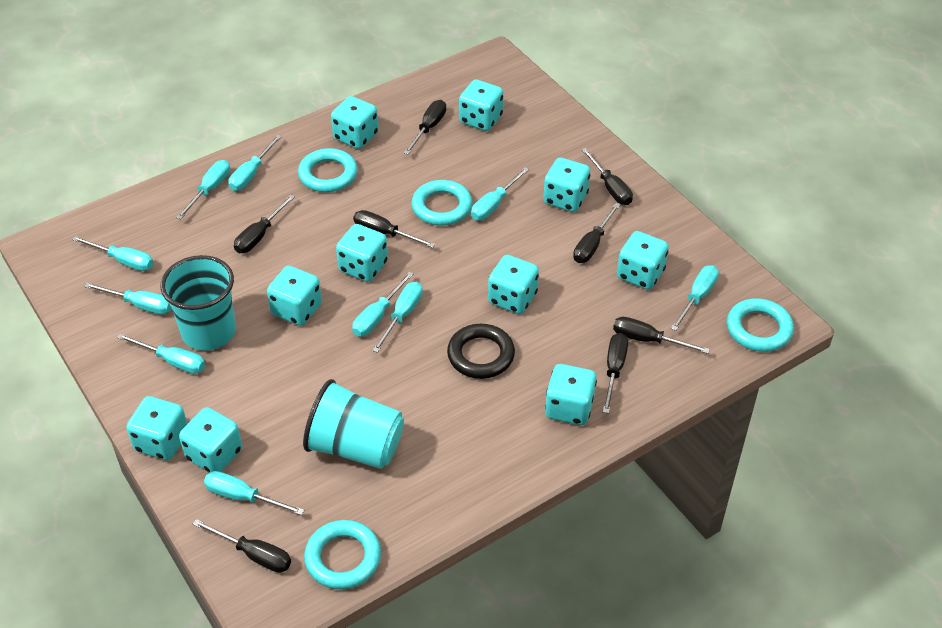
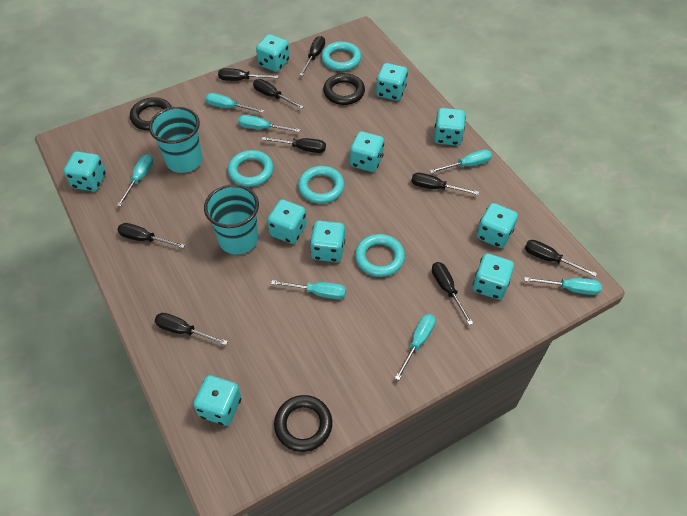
black ring: [447,324,515,379] = 1 -> [130,97,172,131] [274,395,332,452] [323,73,365,105] = 3
black screwdriver: [193,519,291,573] [234,195,295,253] [353,210,436,248] [404,100,446,154] [573,203,621,263] [581,148,633,205] [603,333,628,414] [613,317,710,354] = 8 -> [117,223,185,248] [155,313,228,345] [218,68,278,81] [253,79,304,109] [262,137,326,153] [300,36,325,76] [411,173,479,195] [432,262,473,325] [525,240,597,277] = 9
turquoise screwdriver: [72,236,153,271] [84,283,172,315] [117,333,205,374] [176,160,230,220] [204,471,304,515] [228,135,282,191] [352,272,413,336] [372,282,423,353] [471,167,529,220] [671,265,719,331] = 10 -> [117,154,153,207] [205,93,264,113] [238,115,301,132] [271,280,346,299] [395,314,436,380] [430,149,492,174] [524,277,602,295] = 7

